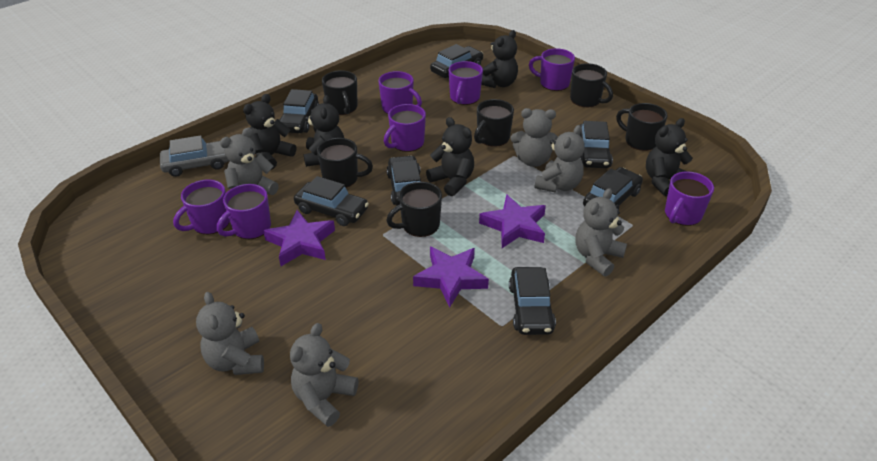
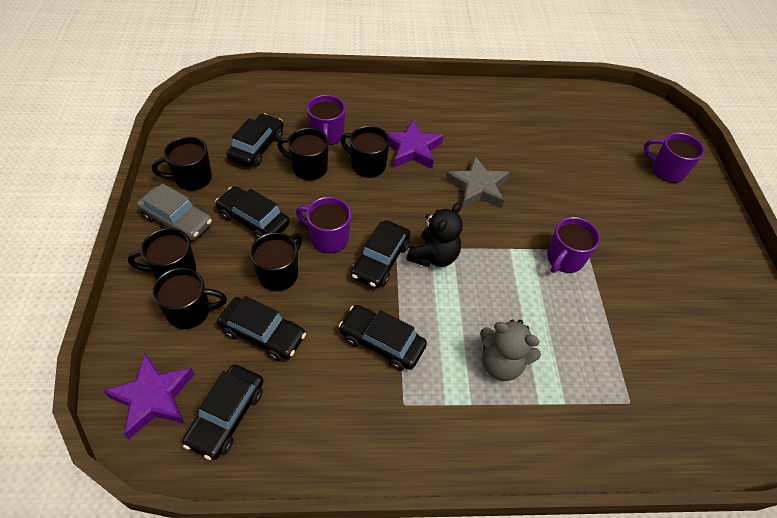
black car: [279,89,319,133] [294,176,369,226] [387,155,421,205] [430,44,483,78] [509,267,556,335] [579,121,613,168] [583,167,643,210] = 7 -> [183,364,264,460] [215,186,290,238] [217,296,306,361] [227,113,284,167] [339,305,427,371] [351,220,410,289] = 6
black teddy bear: [243,94,296,170] [304,95,344,167] [426,117,474,196] [481,30,518,88] [646,118,693,197] = 5 -> [406,202,463,267] = 1
grey star: none = 0 -> [445,156,510,208] = 1
grey teddy bear: [196,292,264,375] [220,128,279,195] [290,323,358,427] [511,108,558,167] [534,125,584,192] [575,188,627,276] = 6 -> [480,320,541,381] = 1
purple mug: [173,180,230,235] [217,184,271,239] [378,71,422,114] [384,104,426,152] [449,61,483,105] [529,48,575,91] [665,171,714,226] = 7 -> [296,197,351,253] [307,95,346,145] [547,217,600,273] [644,132,704,183] = 4
purple star: [263,210,335,266] [413,247,489,307] [479,194,546,248] = 3 -> [103,353,195,439] [387,119,444,169] = 2

